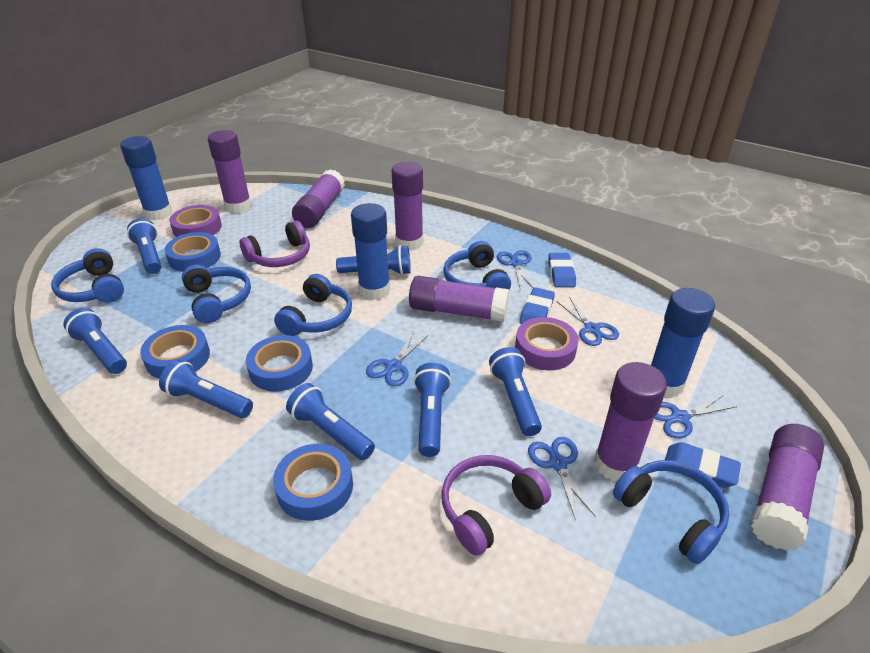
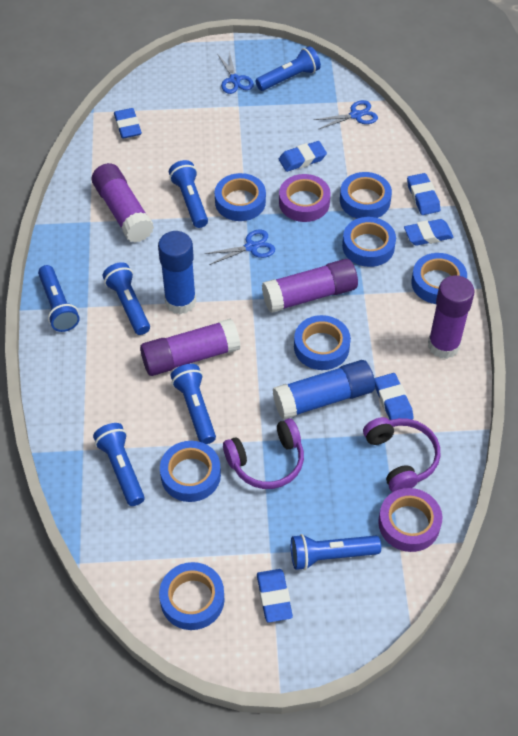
blue eraser: [520,287,555,324] [549,253,576,287] [665,442,741,488] = 3 -> [114,108,142,139] [257,569,293,622] [279,141,327,172] [374,373,413,420] [404,219,454,246] [407,173,440,215] = 6
blue glue stick: [120,136,172,220] [351,203,390,300] [651,288,715,398] = 3 -> [158,231,196,314] [273,360,375,420] = 2
blue headphones: [51,248,124,303] [182,264,251,323] [274,274,352,336] [443,241,511,290] [613,460,730,564] = 5 -> none = 0
blue scissors: [366,332,428,386] [497,250,534,288] [528,437,596,520] [557,297,619,346] [654,395,737,439] = 5 -> [205,230,275,265] [217,51,254,94] [314,100,378,129] = 3
blue tape: [140,325,210,379] [165,232,221,272] [246,335,313,392] [273,444,353,521] = 4 -> [159,562,225,630] [160,441,221,502] [215,173,266,221] [294,315,351,370] [340,172,392,219] [342,217,396,267] [411,253,467,304] = 7
purple glue stick: [208,130,252,213] [292,169,345,228] [392,162,423,251] [409,276,509,322] [594,362,667,482] [751,424,824,551] = 6 -> [92,163,154,243] [140,318,240,376] [262,259,358,313] [428,275,475,359] = 4

